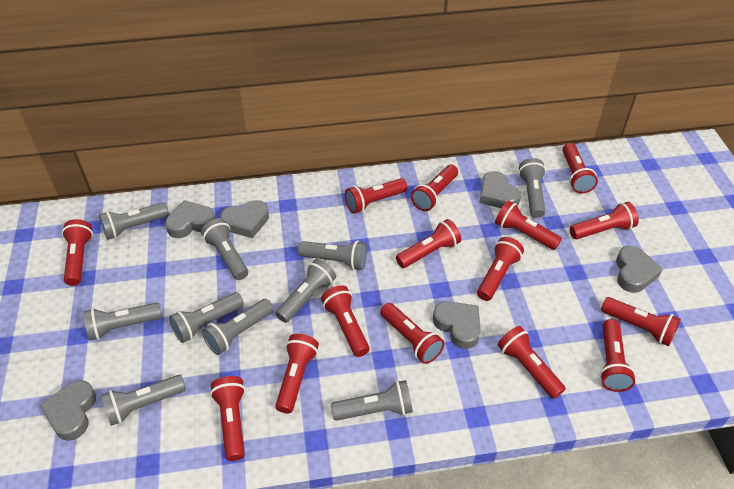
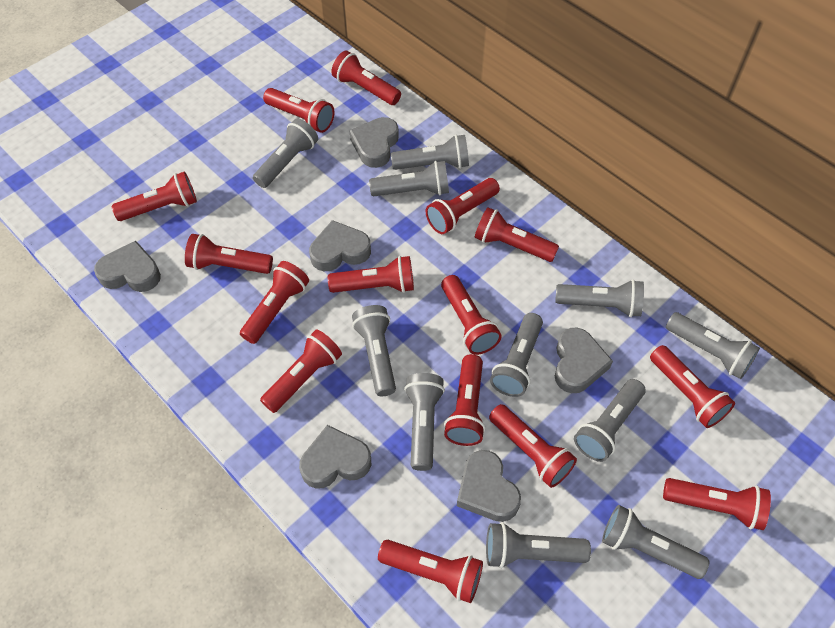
grey flashlight: [83,303,162,341] [99,203,169,240] [101,375,186,426] [169,292,244,343] [201,219,248,280] [202,299,274,355] [275,259,336,323] [298,241,367,270] [331,380,413,421] [518,158,546,218] = 10 -> [253,118,318,188] [352,305,396,396] [369,161,449,196] [391,135,469,170] [404,373,445,471] [486,522,591,569] [490,313,543,397] [555,279,644,317] [574,379,645,462] [602,505,709,579] [666,312,760,379] = 11

